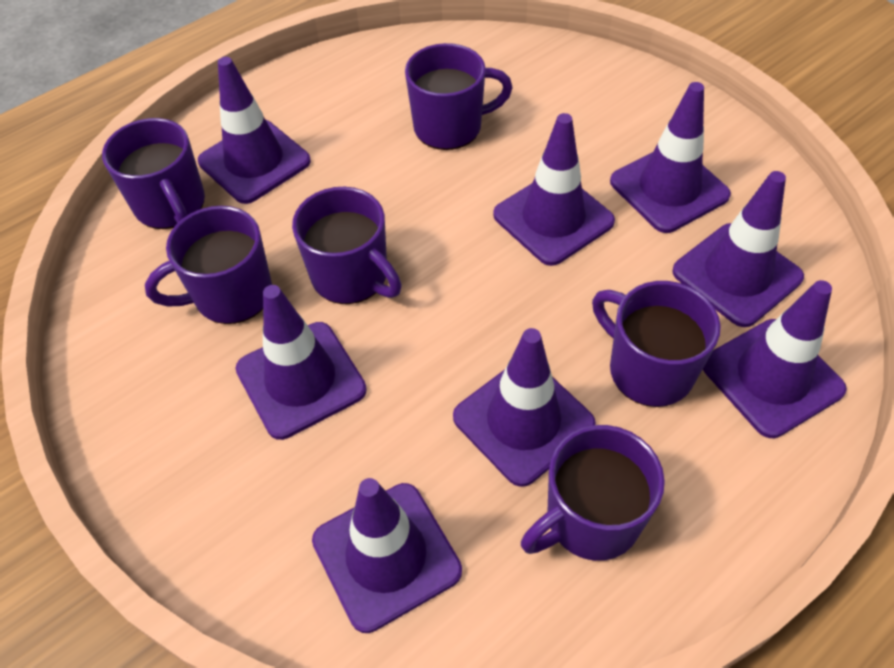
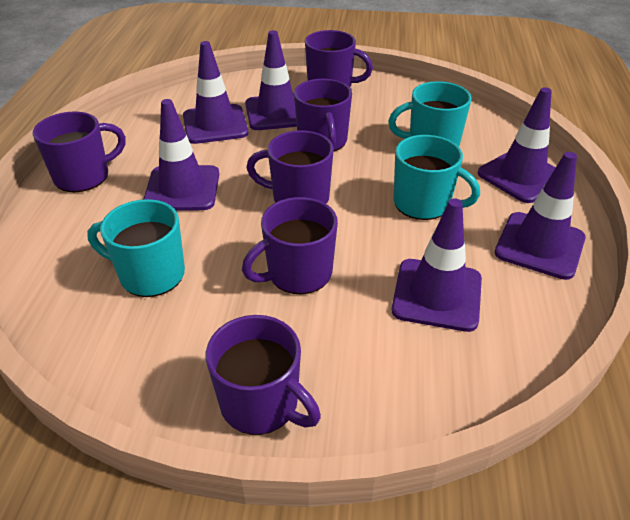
purple traffic cone: [198,57,311,204] [235,285,367,440] [312,478,462,633] [453,328,596,487] [493,113,615,266] [610,82,731,233] [672,171,804,327] [703,280,847,438] = 8 -> [143,99,219,211] [183,41,249,144] [245,31,297,130] [392,198,482,332] [478,87,556,203] [495,152,586,280] = 6
turquoise mug: none = 0 -> [87,199,185,297] [388,81,472,146] [394,135,480,220] = 3

